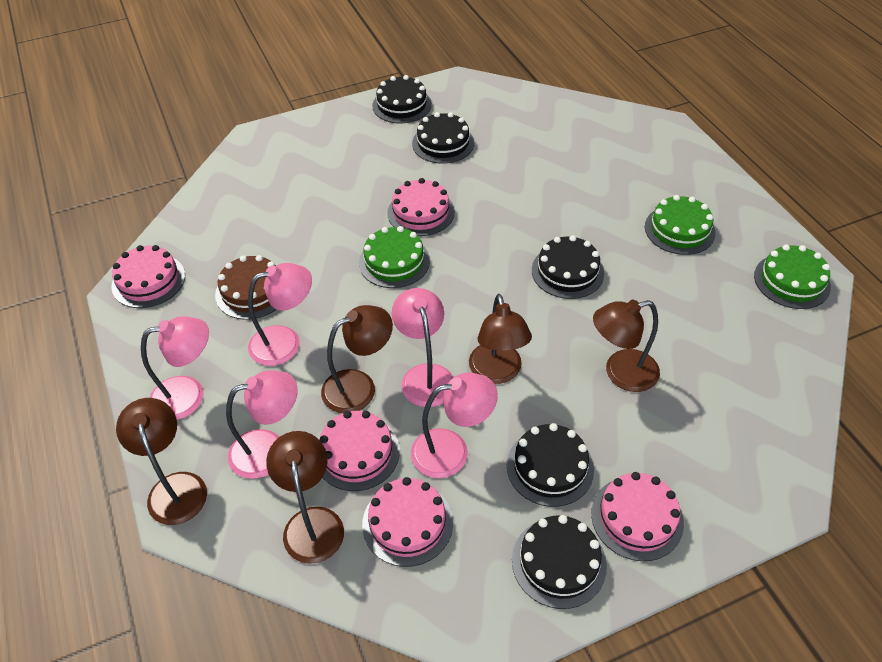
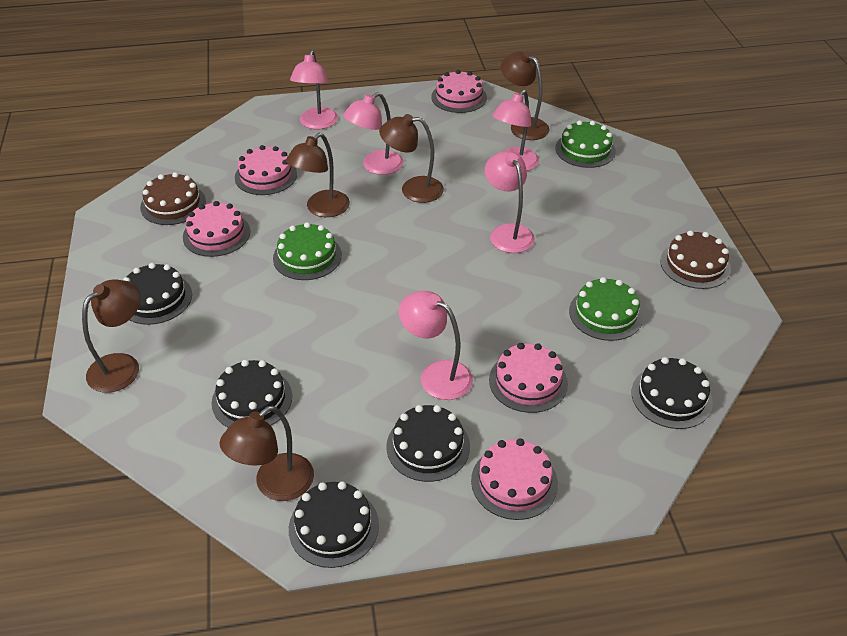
brown cake: [215,255,277,320] = 1 -> [140,172,206,225] [660,230,731,289] = 2

